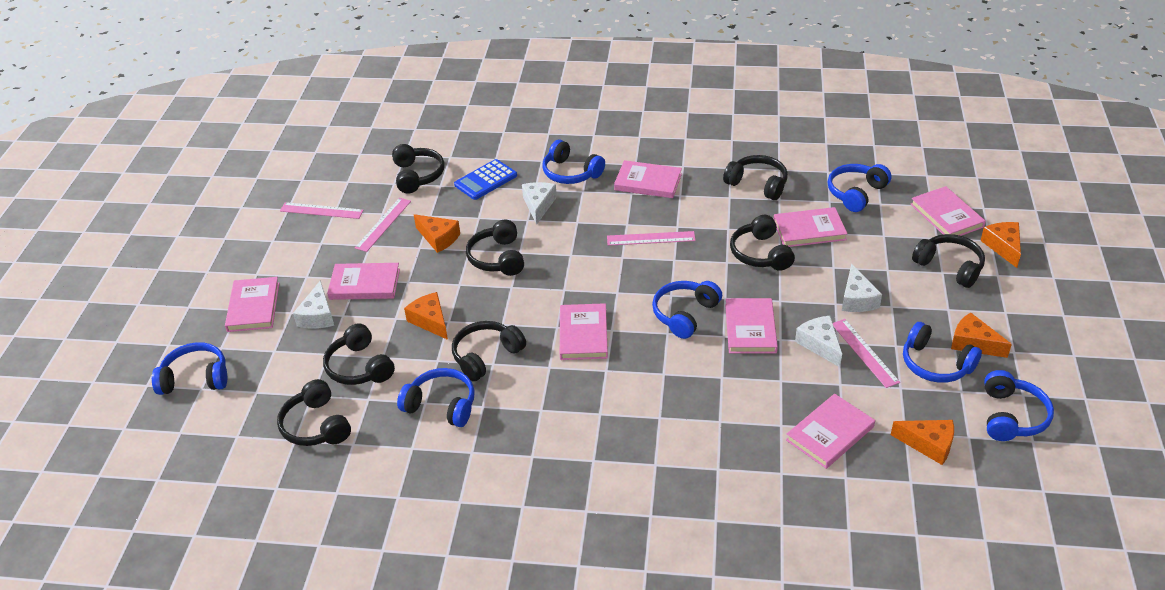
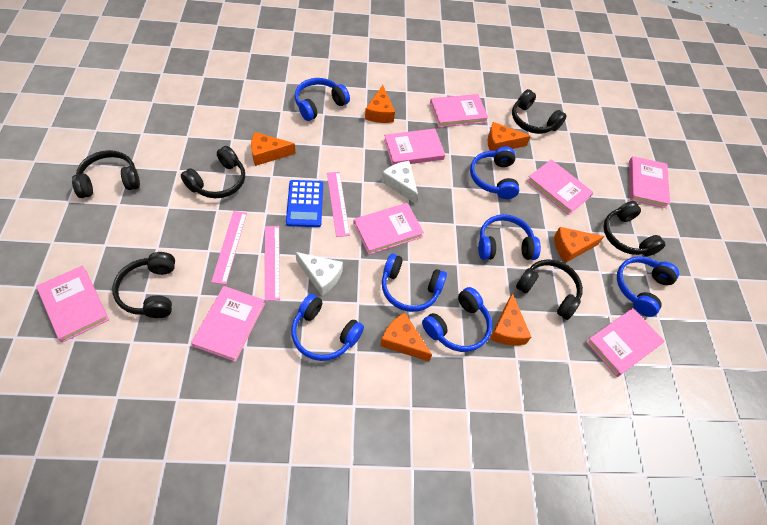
black headphones: [277,379,351,446] [323,323,395,385] [392,144,444,194] [452,321,526,381] [466,220,524,276] [723,155,788,200] [730,215,795,271] [912,234,985,288] = 8 -> [72,150,140,198] [112,252,175,318] [181,146,245,198] [512,89,566,134] [516,260,583,320] [603,201,665,256] = 6
orange cheese: [404,292,448,340] [414,214,460,253] [891,420,954,465] [951,313,1012,358] [980,222,1021,268] = 5 -> [251,132,296,166] [365,85,395,123] [380,313,432,361] [488,122,531,151] [490,293,531,345] [554,227,604,263] = 6
pink ruler: [280,202,364,219] [355,198,411,252] [607,231,696,246] [833,319,900,388] = 4 -> [211,211,247,284] [265,226,280,301] [327,172,350,237] = 3
white cheese: [293,280,334,329] [522,182,557,225] [795,316,842,367] [842,264,882,312] = 4 -> [295,252,343,296] [381,161,418,204] = 2

